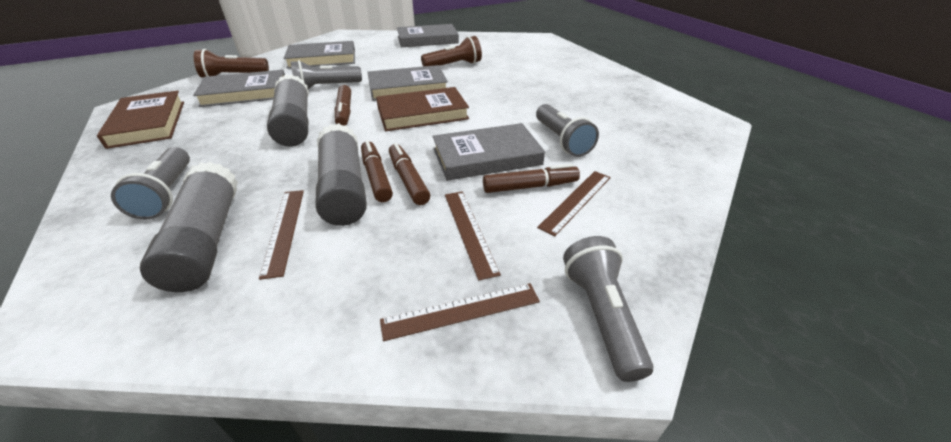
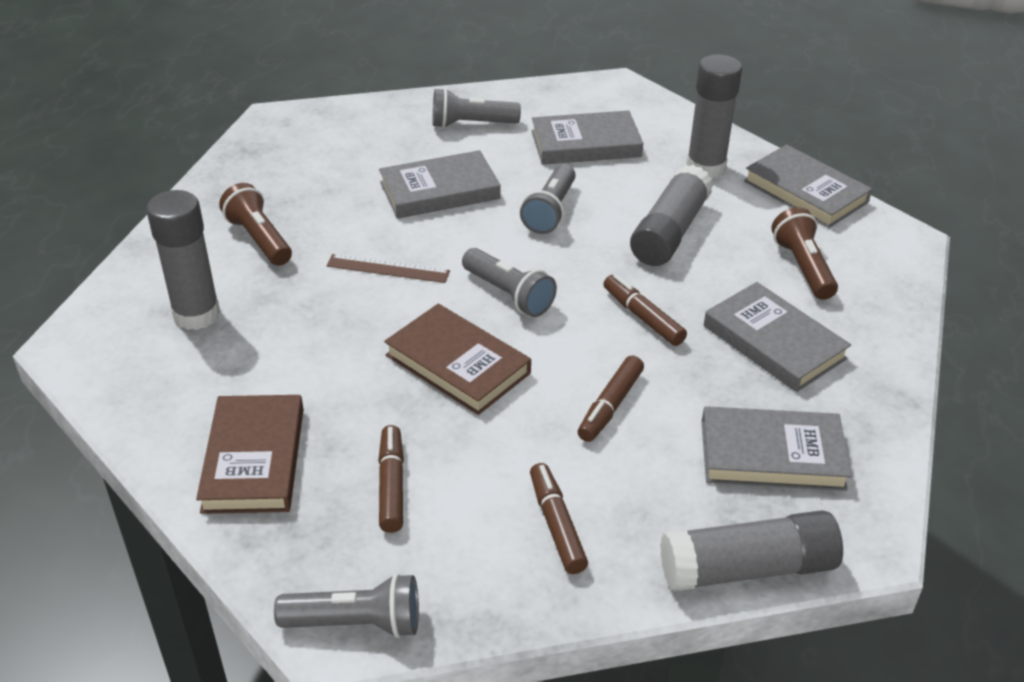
brown ruler: [259,190,304,280] [380,283,540,341] [445,191,501,280] [537,171,611,236] = 4 -> [326,254,450,283] = 1
grey glue stick: [140,162,238,292] [267,74,309,147] [315,123,367,226] = 3 -> [147,190,220,330] [630,165,713,266] [660,510,843,591] [686,54,742,179] = 4

